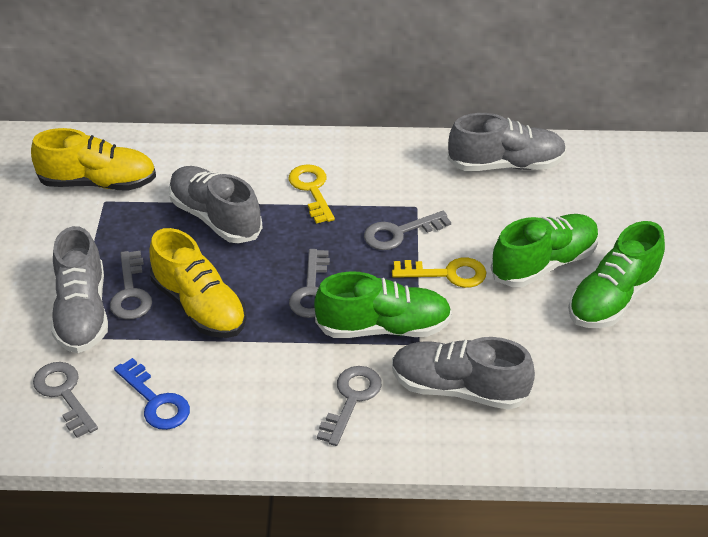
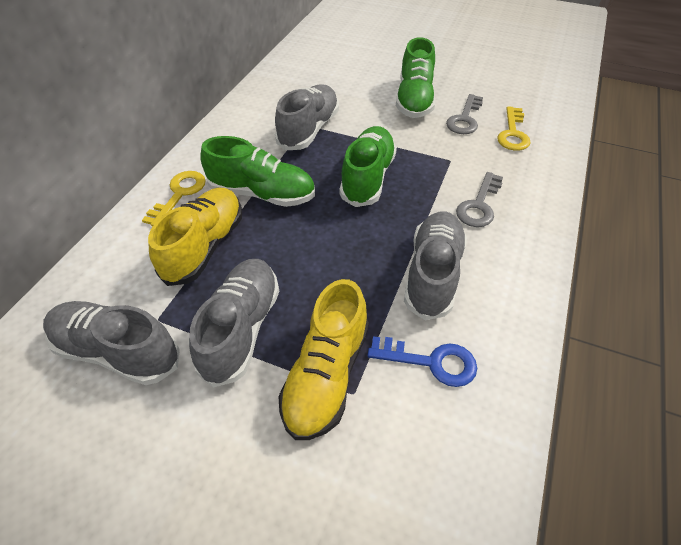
grey key: [33,362,98,438] [110,251,152,319] [289,249,330,318] [317,366,382,446] [364,211,451,250] = 5 -> [446,94,483,134] [456,172,503,227] = 2

